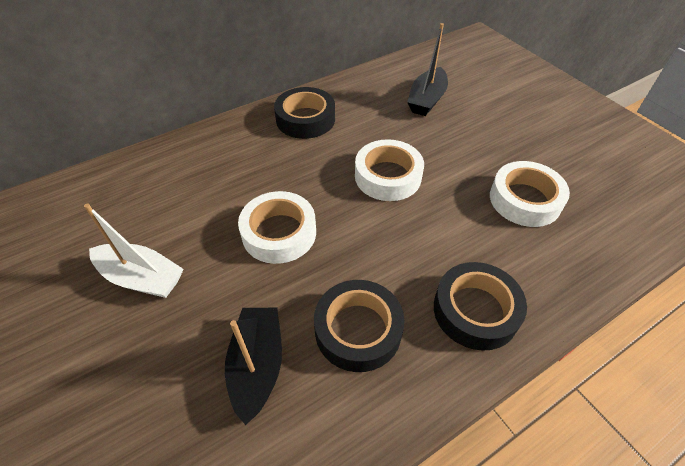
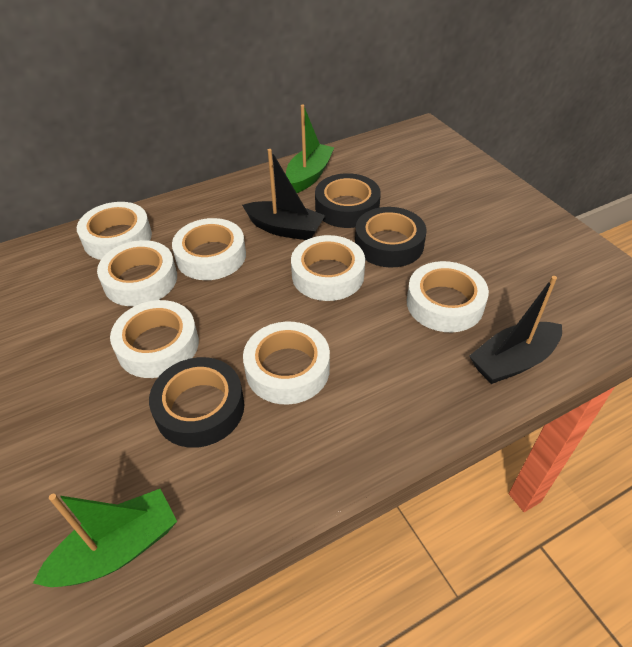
green boat: none = 0 -> [33,489,177,587] [286,105,335,193] = 2
white boat: [84,203,184,298] = 1 -> none = 0
white tape: [238,191,316,264] [355,139,424,201] [490,161,570,227] = 3 -> [77,202,152,260] [97,240,177,306] [110,300,199,378] [172,218,246,280] [243,322,330,405] [291,235,365,301] [407,261,489,332] = 7

